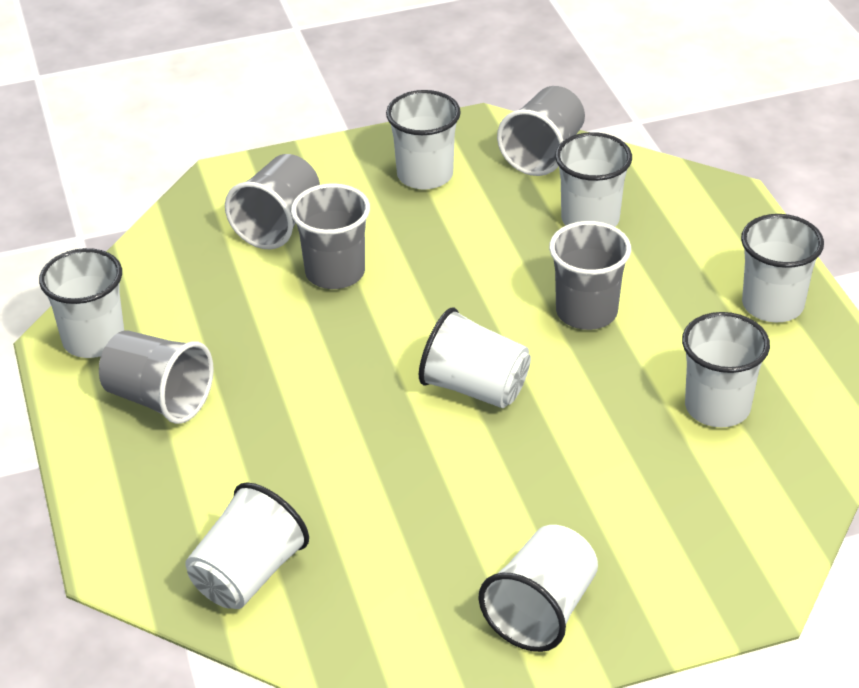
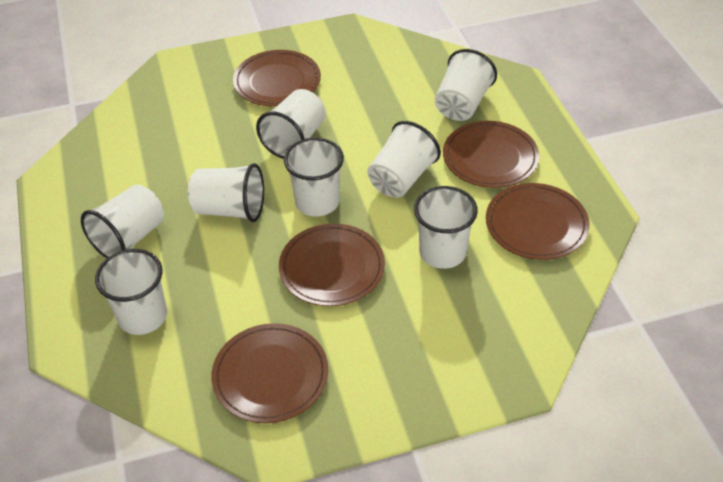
brown plate: none = 0 -> [211,323,328,423] [233,50,321,106] [279,223,385,306] [443,121,539,188] [486,183,590,260] = 5
grey cup: [99,330,214,424] [225,154,320,249] [291,183,370,289] [497,86,585,176] [549,221,631,330] = 5 -> none = 0

